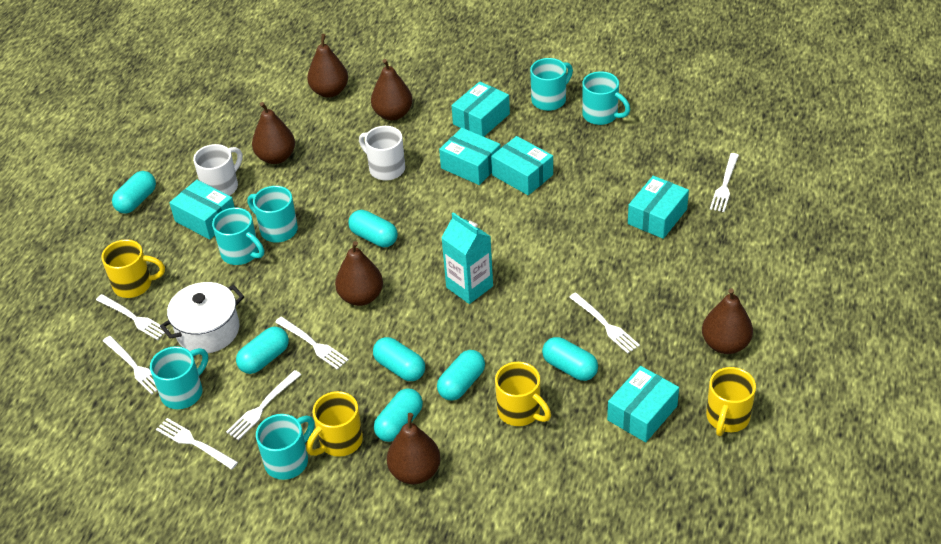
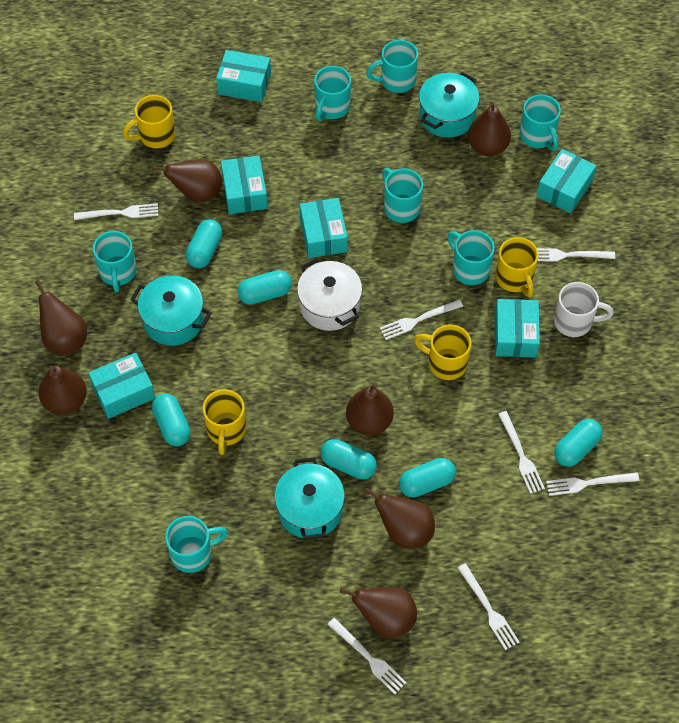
brown pear: [252,102,295,164] [307,34,348,98] [335,241,383,306] [371,59,413,120] [387,413,441,484] [702,288,753,354] = 6 -> [35,280,87,356] [38,365,87,415] [152,159,222,203] [340,587,417,638] [346,383,394,435] [365,488,435,549] [468,102,511,156] = 7
turquoise capsule: [112,171,156,214] [236,327,289,374] [348,210,398,247] [373,337,425,381] [374,388,423,442] [437,350,485,401] [542,337,598,381] = 7 -> [152,393,190,446] [186,219,222,268] [237,270,292,305] [321,439,377,479] [399,458,456,498] [554,419,602,467] = 6
turquoise carton: [441,212,493,304] = 1 -> none = 0
turquoise mug: [150,346,208,409] [212,207,264,265] [247,186,298,242] [256,414,315,480] [530,58,573,111] [582,71,630,125] = 6 -> [93,231,137,292] [165,516,228,573] [314,66,351,121] [366,40,418,93] [382,168,423,223] [447,230,495,285] [520,94,561,151] = 7
turquoise pot: none = 0 -> [130,275,212,346] [274,457,345,540] [419,72,480,138] = 3
white mug: [193,144,242,196] [359,126,405,181] = 2 -> [554,282,614,337] = 1

